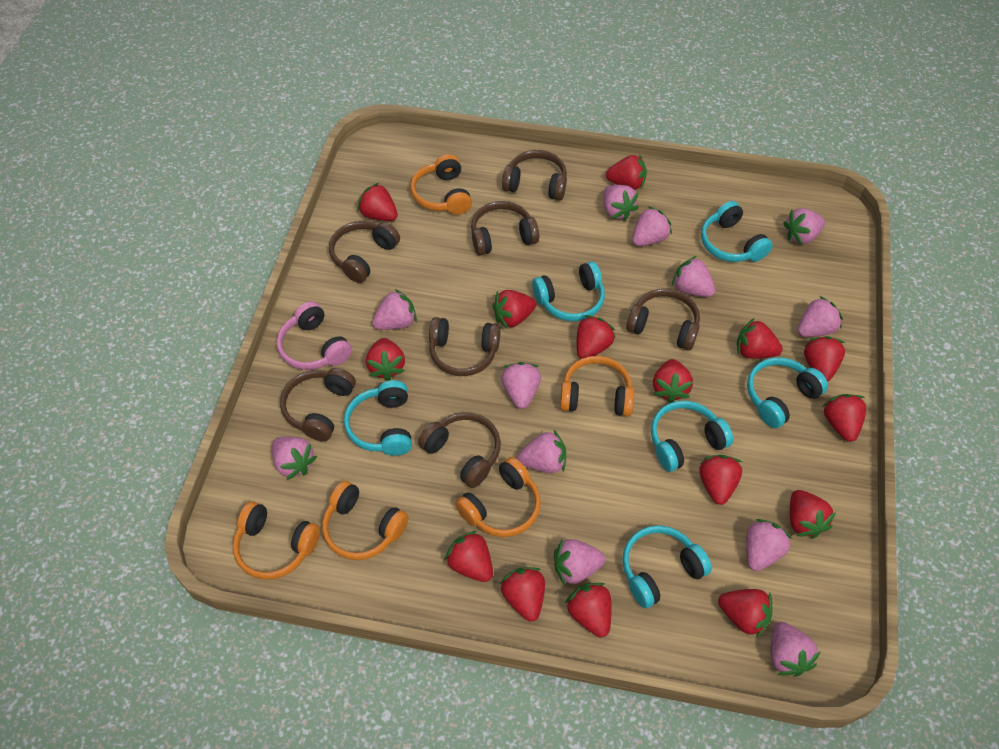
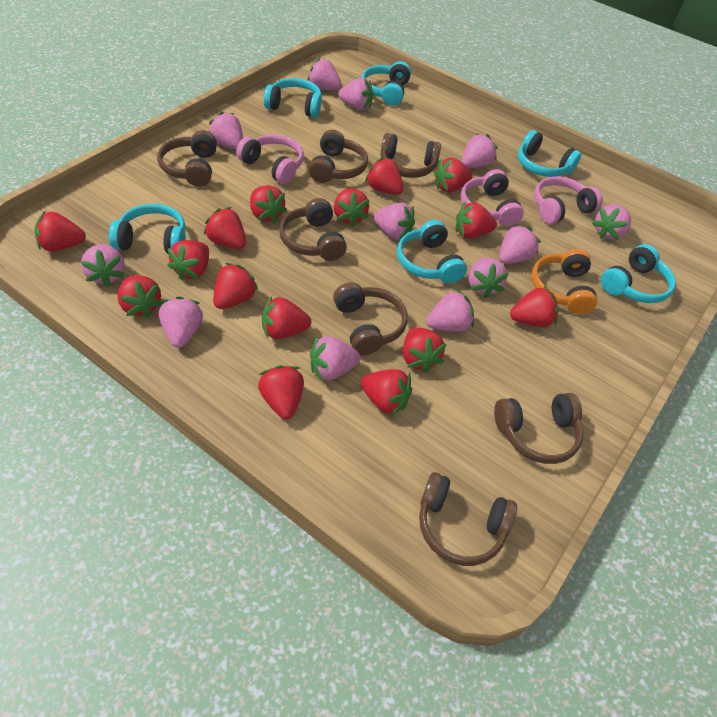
orange headphones: [233,501,320,580] [322,481,409,560] [410,154,472,215] [455,457,541,537] [560,356,634,417] = 5 -> [531,249,597,315] = 1
pink headphones: [276,301,352,370] = 1 -> [236,135,304,184] [461,169,524,227] [534,176,603,224] = 3

